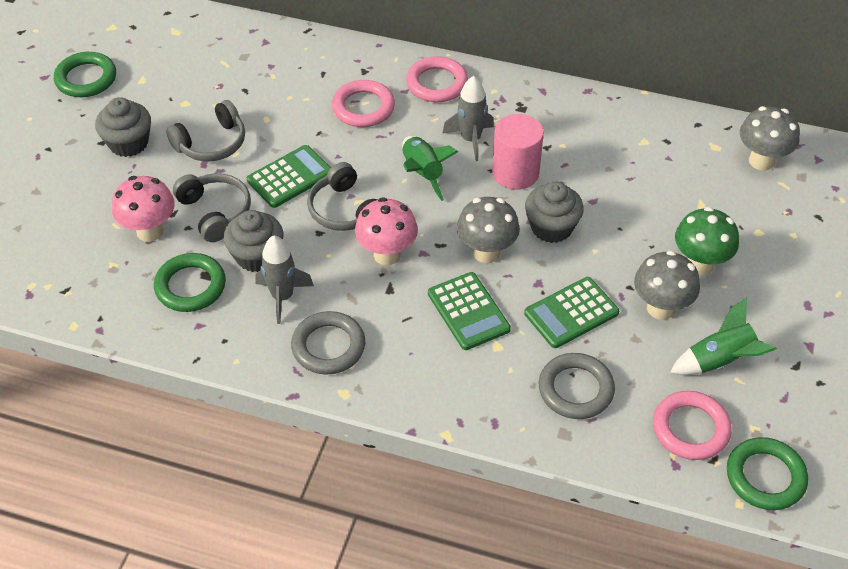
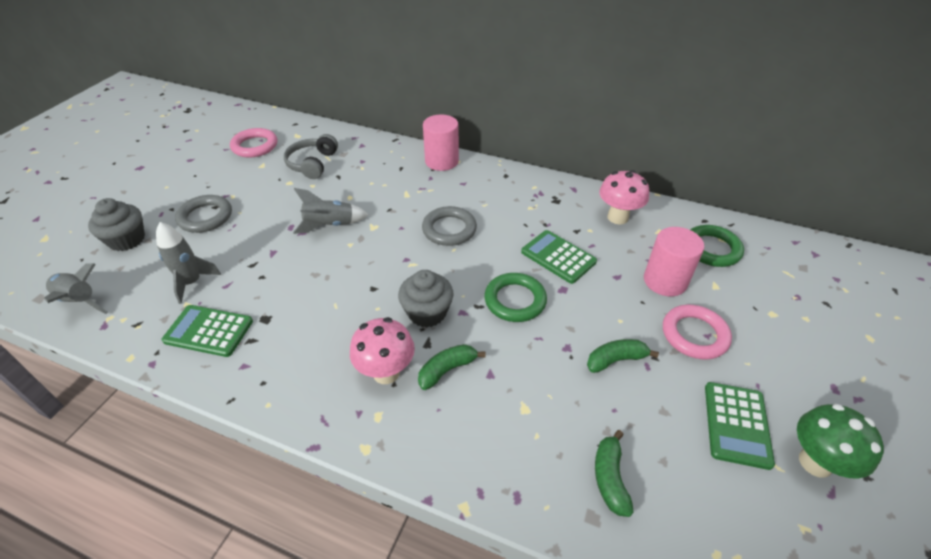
green banana: none = 0 -> [418,344,486,390] [587,339,659,373] [595,430,634,517] = 3
green ring: [54,52,116,97] [154,253,226,312] [727,437,808,510] = 3 -> [484,273,547,322] [690,225,744,267] = 2
green rocket: [402,136,458,201] [670,298,777,375] = 2 -> none = 0
grey cupcake: [95,97,151,157] [224,210,283,272] [525,182,584,243] = 3 -> [88,198,145,251] [398,270,453,328] = 2
grey headphones: [166,100,245,161] [173,173,251,242] [307,162,377,231] = 3 -> [284,134,338,179] = 1
grey mushroom: [457,197,520,263] [634,250,700,320] [740,106,800,171] = 3 -> none = 0
grey rocket: [256,235,314,324] [442,76,494,161] = 2 -> [44,263,108,314] [156,222,221,304] [293,188,368,234] = 3
pink cylinder: [492,114,544,190] = 1 -> [423,115,459,171] [644,227,704,296] = 2
pink ring: [332,80,395,127] [406,56,468,102] [653,391,732,460] = 3 -> [230,128,277,158] [663,305,732,359] = 2

